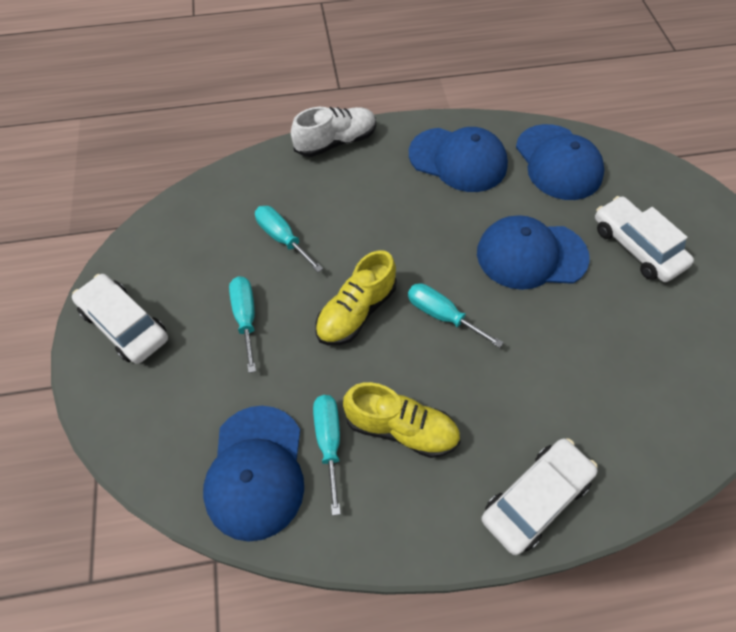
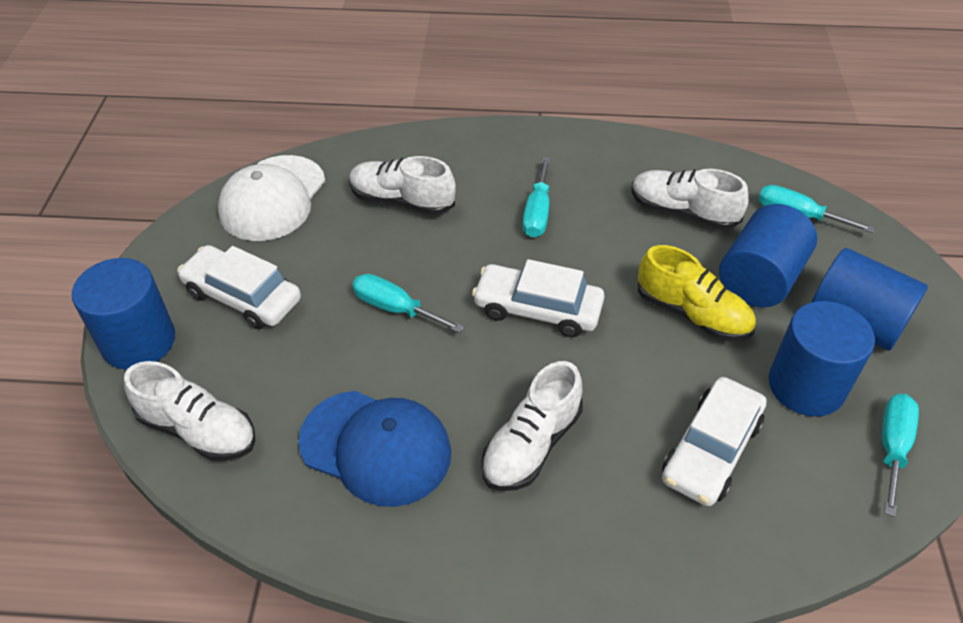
blue cap: [203,406,304,541] [409,127,508,192] [477,215,590,290] [516,124,604,200] = 4 -> [298,391,451,507] = 1
blue cylinder: none = 0 -> [72,258,175,370] [719,204,817,307] [769,301,875,417] [812,248,928,351] = 4
white cap: none = 0 -> [218,155,325,241] = 1
white shoe: [291,107,376,157] = 1 -> [124,361,256,461] [349,156,456,215] [481,361,583,491] [631,169,749,230] = 4
yellow shoe: [315,250,397,345] [343,382,461,458] = 2 -> [638,245,756,341] = 1

